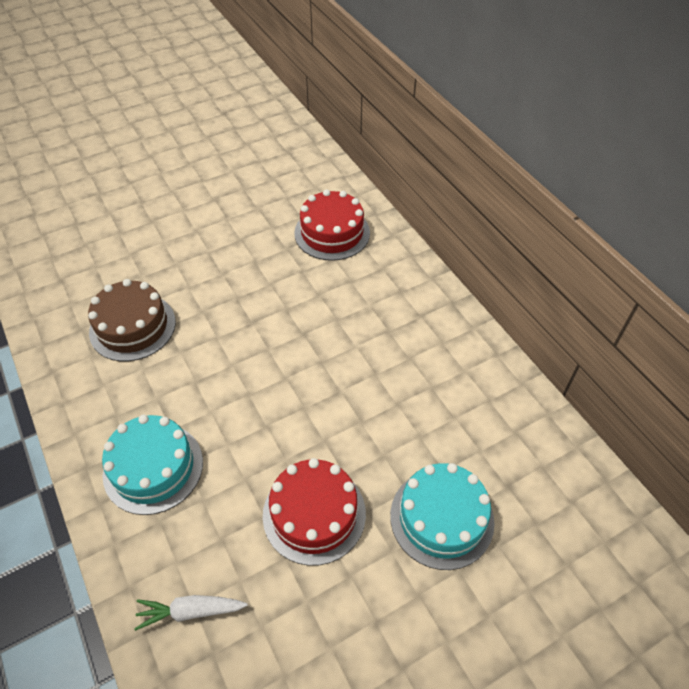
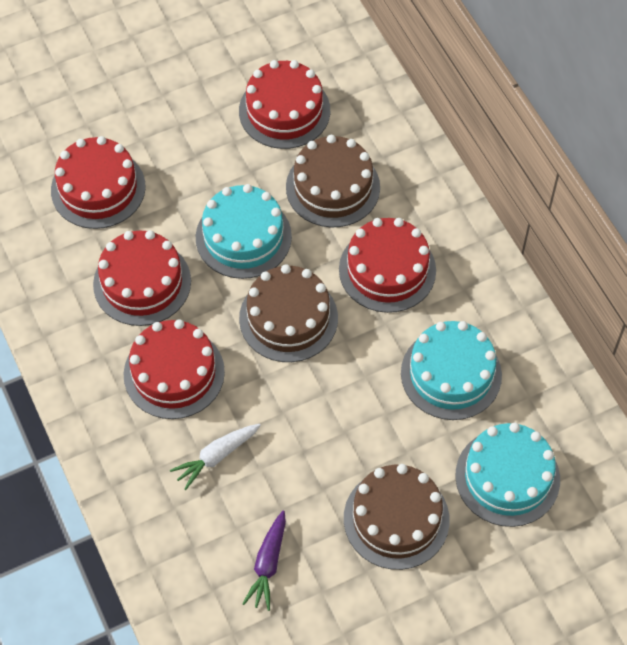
brown cake: [88,279,176,361] = 1 -> [239,264,338,362] [286,135,380,227] [344,464,450,570] = 3
purple carrot: none = 0 -> [242,511,286,611] = 1
red cake: [263,458,366,566] [294,189,370,261] = 2 -> [51,136,146,229] [93,230,191,326] [124,319,225,419] [239,60,330,149] [339,218,436,313] = 5
turquoise cake: [102,415,203,515] [390,463,495,570] = 2 -> [196,184,292,279] [401,321,502,420] [455,423,560,527] = 3

